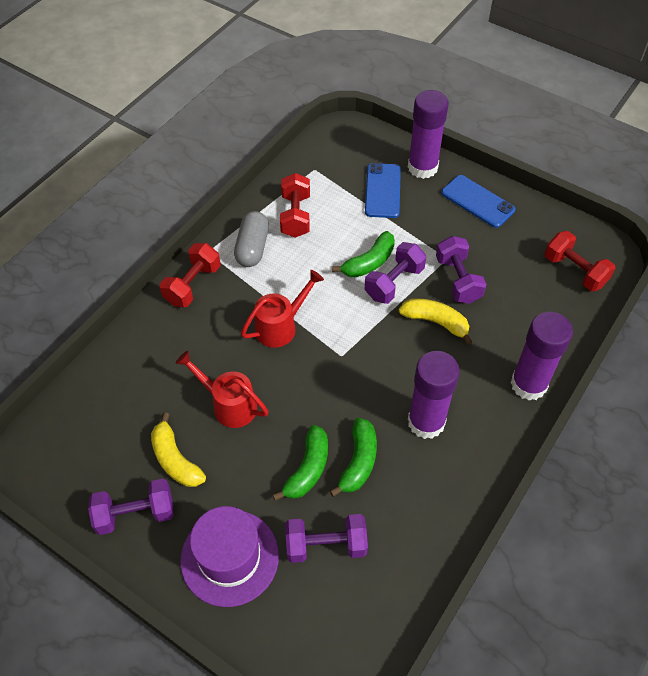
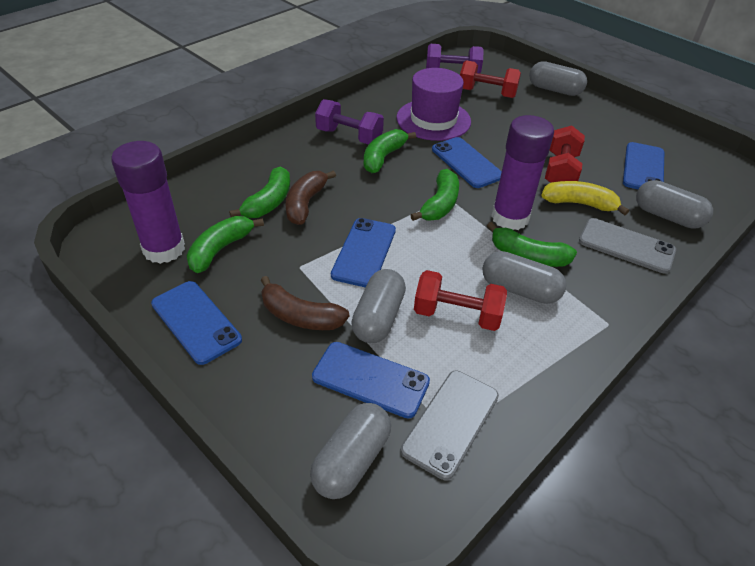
blue phone: [365,163,401,218] [441,175,515,228] = 2 -> [151,281,242,365] [312,342,430,419] [331,218,396,288] [432,137,502,188] [623,142,664,189] = 5
brown banana: none = 0 -> [261,276,349,330] [286,170,336,225] = 2
green banana: [272,425,328,501] [330,418,377,497] [332,231,395,277] = 3 -> [186,216,264,273] [229,167,290,218] [364,129,416,173] [410,169,459,221] [487,222,577,267] = 5
grey capsule: [234,211,269,267] = 1 -> [310,403,391,499] [351,269,406,343] [482,251,566,304] [529,61,587,96] [636,180,713,229] = 5
grey phone: none = 0 -> [401,371,499,480] [579,218,676,274] = 2
purple dumbbell: [88,479,174,535] [285,514,368,563] [365,242,426,304] [436,236,486,304] = 4 -> [315,99,384,144] [426,44,484,73] = 2
purple glue stick: [408,90,449,179] [408,351,460,439] [511,312,573,401] = 3 -> [111,141,185,264] [491,115,554,230] = 2
red watering can: [175,351,269,428] [241,270,324,348] = 2 -> none = 0
yellow banana: [151,413,206,487] [399,298,473,345] = 2 -> [541,181,629,215] = 1

